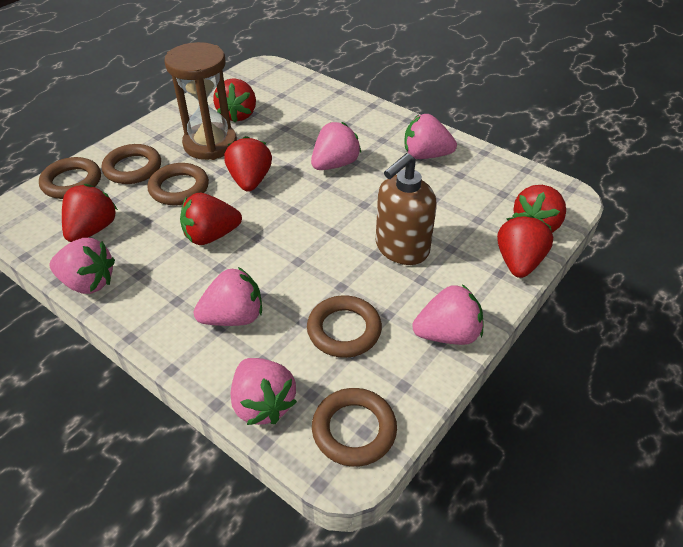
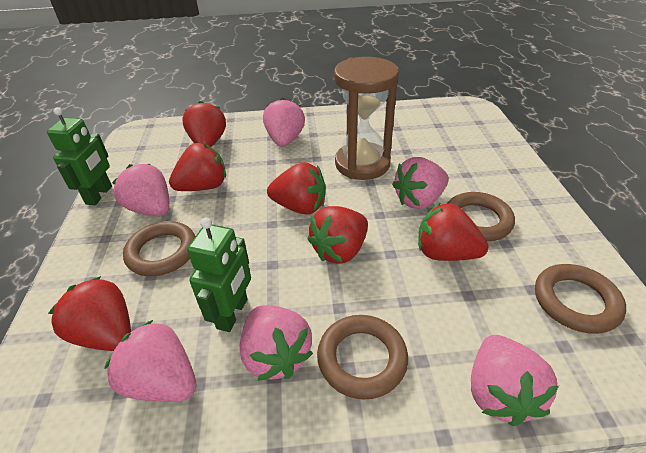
brown ring: [39,157,101,199] [102,144,161,184] [148,163,209,205] [307,295,382,358] [312,388,397,467] = 5 -> [123,221,195,276] [317,315,408,400] [448,192,515,241] [535,264,626,334] = 4
brown soap dispenser: [376,153,437,265] = 1 -> none = 0
green robot: none = 0 -> [47,107,112,205] [187,218,251,332] = 2

